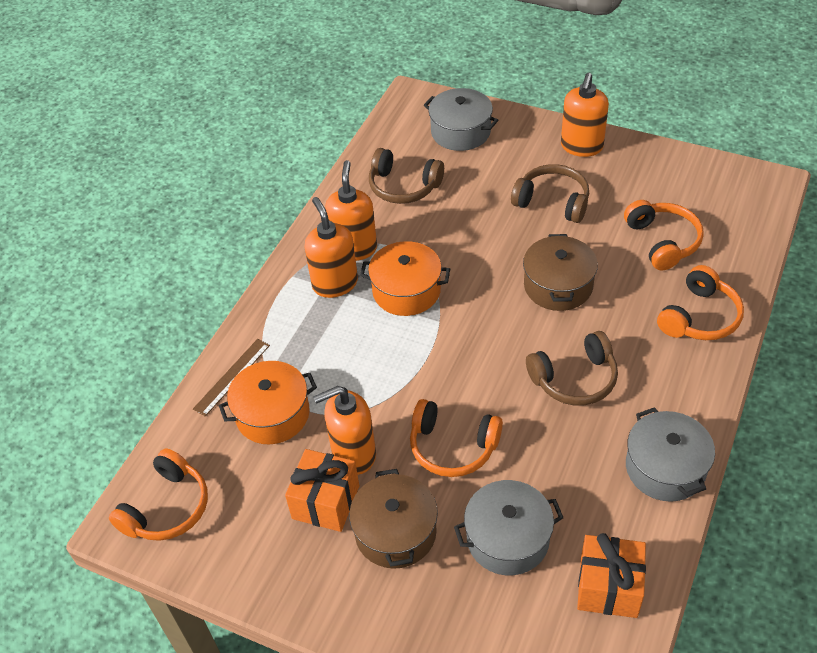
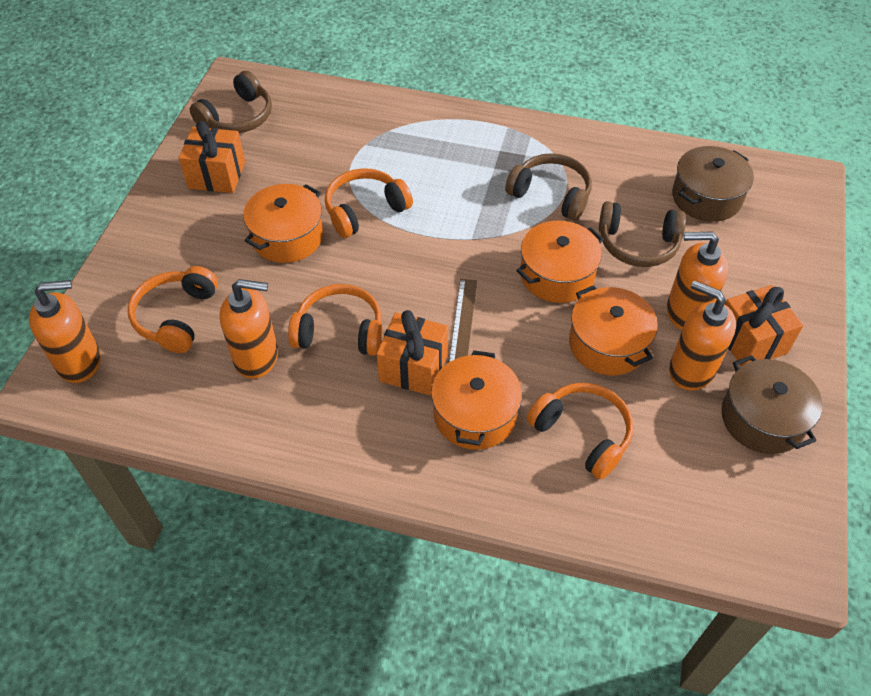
grey pot: [424,88,498,151] [454,480,564,575] [626,407,715,502] = 3 -> none = 0
orange gift: [285,449,359,532] [577,533,646,618] = 2 -> [179,121,245,193] [377,310,448,396] [725,285,803,367] = 3
orange pot: [219,361,317,444] [360,241,450,316] = 2 -> [243,184,323,263] [431,350,522,450] [516,221,604,303] [569,285,658,375] = 4

